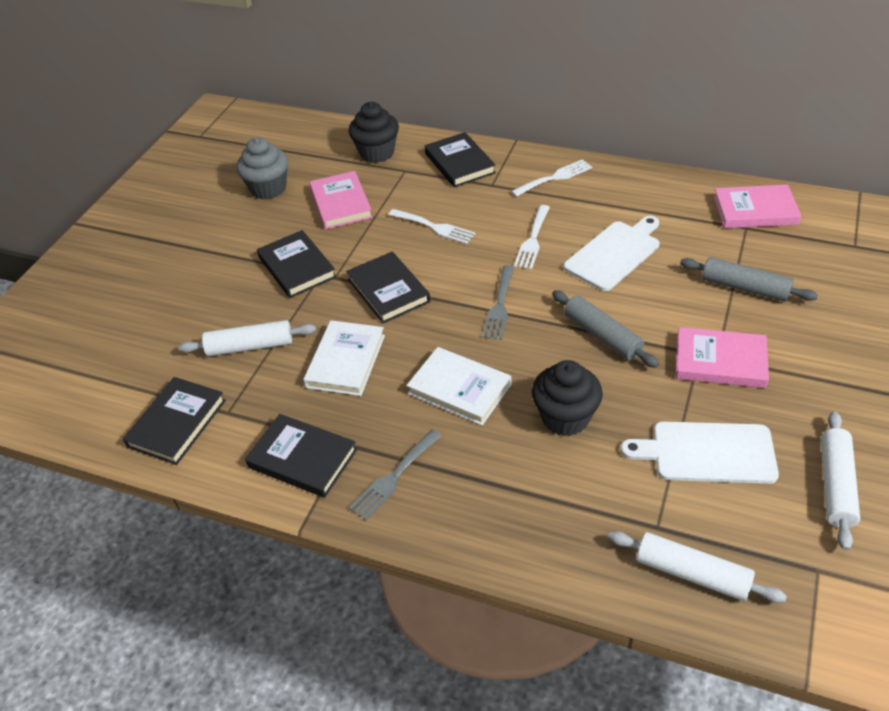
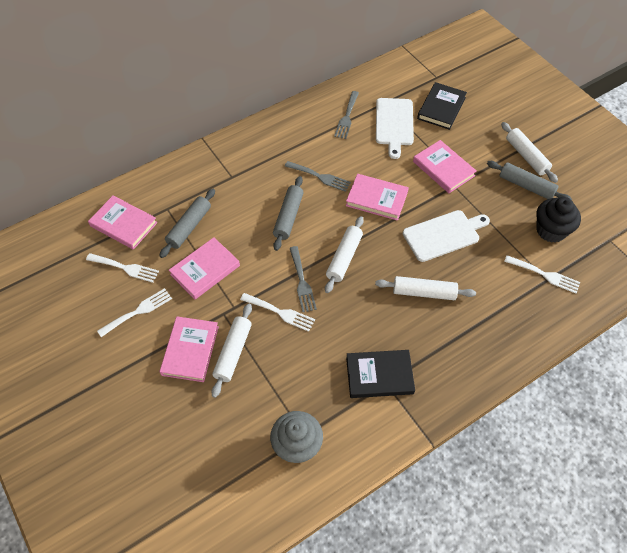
black book: [123,377,226,465] [245,414,357,498] [257,230,337,298] [346,252,430,323] [425,132,496,187] = 5 -> [346,350,415,398] [417,82,467,130] = 2
black cupcake: [349,102,399,163] [532,360,603,436] = 2 -> [536,197,581,243] = 1
grey fork: [349,430,441,520] [482,265,514,340] = 2 -> [285,161,351,192] [290,246,317,312] [334,91,359,139] = 3
grey rolling pin: [552,290,659,368] [680,257,818,302] = 2 -> [159,189,215,258] [273,176,304,251] [487,161,572,200] = 3
pink book: [309,171,373,229] [676,327,769,388] [713,185,801,228] = 3 -> [88,195,158,250] [159,316,219,382] [169,237,240,300] [346,174,409,221] [413,140,477,193] = 5
white book: [303,320,385,396] [407,347,512,425] = 2 -> none = 0
white fork: [388,209,475,244] [511,159,592,197] [514,205,550,269] = 3 -> [86,253,159,283] [97,288,172,337] [240,293,315,332] [504,255,581,294] = 4
white rolling pin: [178,320,316,356] [608,531,787,603] [821,411,860,550] = 3 -> [211,303,252,398] [325,216,364,293] [375,276,476,300] [501,122,558,183] = 4

